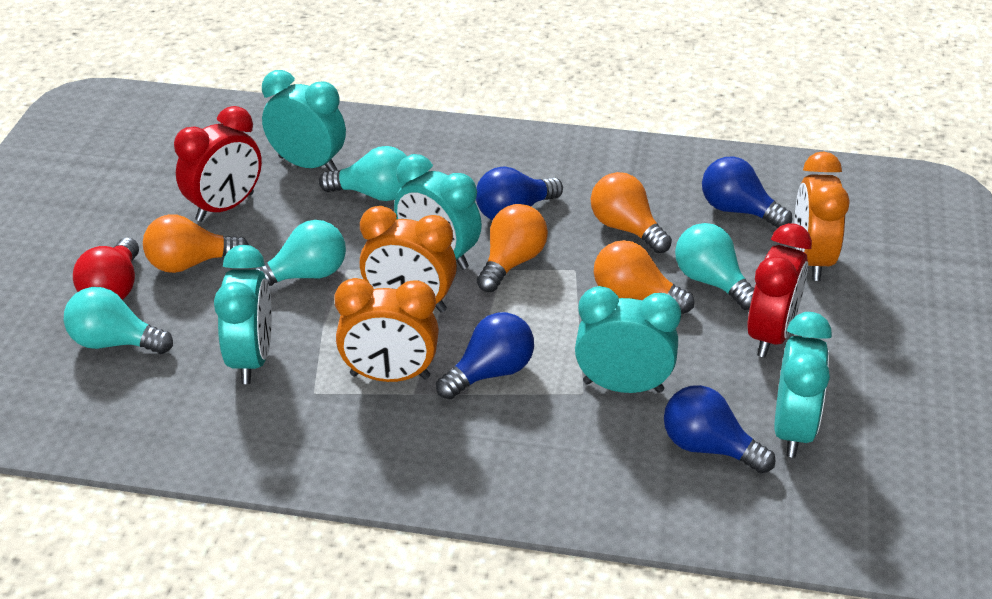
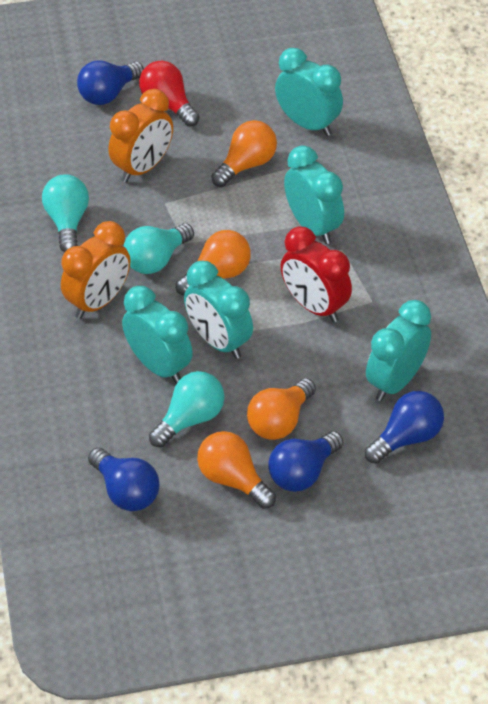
orange clock: [334,278,439,382] [360,206,457,313] [794,151,850,281] = 3 -> [61,221,130,319] [108,89,173,183] = 2
red clock: [174,106,262,222] [747,223,812,357] = 2 -> [281,227,352,322] = 1
turquoise light bulb: [64,287,173,354] [254,220,346,286] [319,146,407,201] [675,223,754,310] = 4 -> [42,174,89,252] [124,223,194,274] [149,371,224,447] = 3

